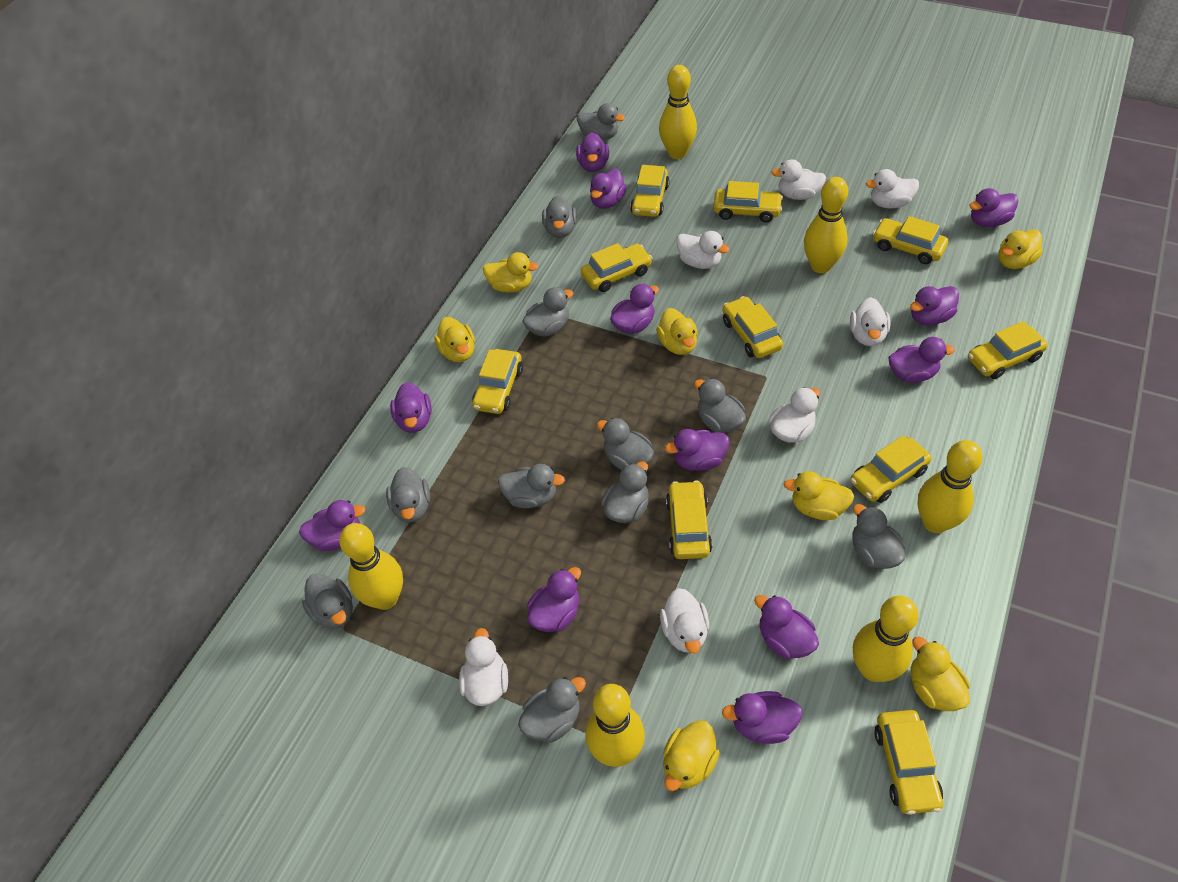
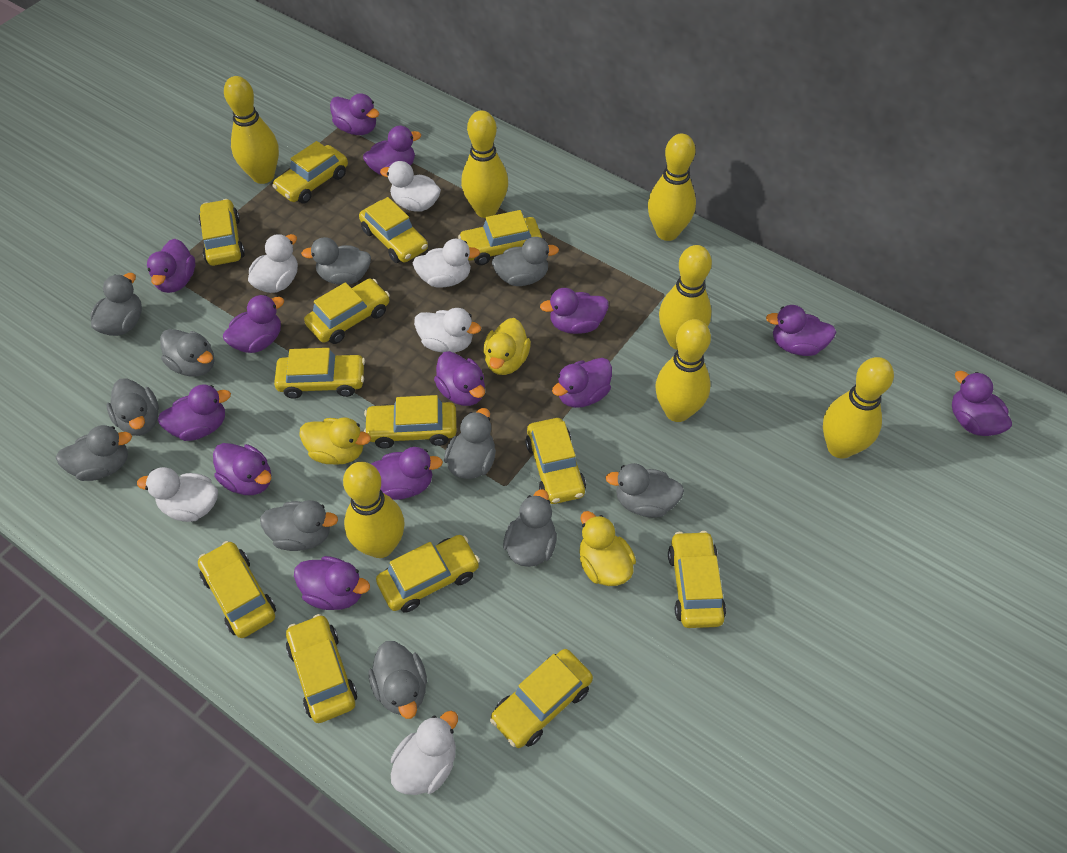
purple duck: [299,500,366,551] [390,382,432,433] [527,567,581,632] [576,132,609,172] [590,168,626,209] [610,284,659,334] [665,429,729,471] [722,691,802,744] [754,595,819,659] [888,337,955,383] [910,286,959,326] [969,188,1018,227] = 12 -> [147,239,195,293] [158,384,231,441] [213,443,272,495] [223,295,284,353] [294,556,370,610] [330,93,379,135] [363,126,421,176] [371,447,443,500] [434,351,485,406] [540,288,609,334] [552,358,612,408] [766,305,836,356] [952,371,1012,436] = 13
white duck: [459,628,508,706] [660,588,709,654] [676,231,729,269] [769,387,820,443] [771,159,826,200] [850,297,891,346] [866,169,919,209] = 7 -> [137,467,218,522] [248,234,298,293] [380,161,441,212] [391,711,458,795] [413,239,480,288] [414,308,481,353] = 6
yellow bowling pin: [339,523,403,610] [585,684,645,767] [659,65,697,159] [804,177,848,273] [853,596,919,682] [917,440,982,533] = 6 -> [224,76,279,184] [343,462,405,558] [461,111,508,218] [648,134,696,241] [655,319,711,422] [659,245,712,350] [823,357,894,459] = 7
yellow car: [472,349,523,414] [581,243,652,292] [630,165,670,217] [666,480,712,559] [713,181,783,222] [723,296,783,358] [850,436,932,503] [873,216,948,264] [874,710,943,815] [968,321,1048,379] = 10 -> [198,541,276,638] [199,199,245,266] [272,141,348,203] [274,348,365,399] [286,614,357,723] [304,279,390,344] [359,197,428,263] [364,395,457,449] [376,535,480,613] [458,210,542,265] [490,649,593,748] [525,418,586,504] [668,531,726,628] = 13
yellow duck: [434,317,475,362] [483,252,539,293] [656,308,698,355] [663,720,720,791] [784,471,854,520] [911,636,970,711] [998,229,1043,269] = 7 -> [299,417,371,465] [483,318,531,375] [579,511,636,586] = 3

